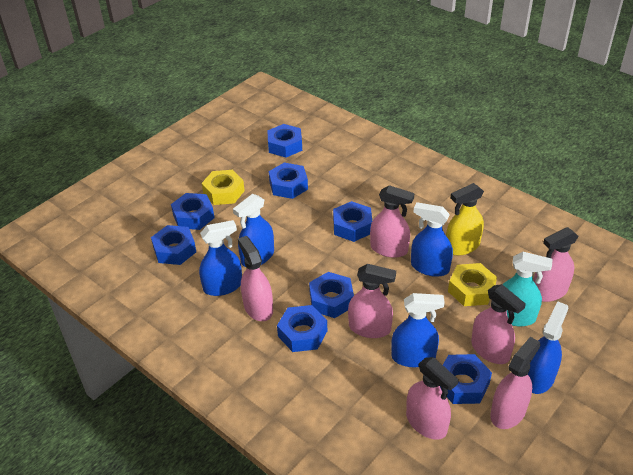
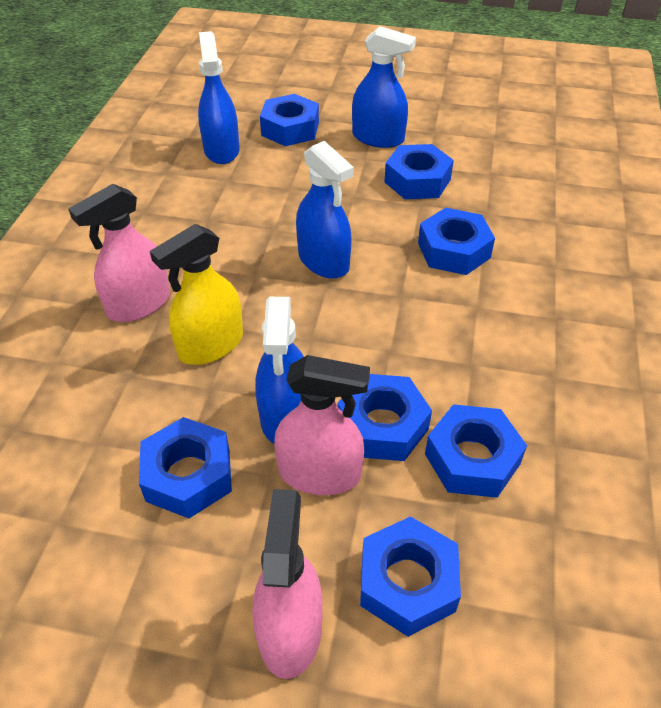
blue nut: [151,225,196,265] [171,193,214,230] [267,124,302,157] [269,163,308,199] [277,305,327,352] [309,272,354,318] [333,201,372,242] [440,354,492,404] = 8 -> [139,417,232,518] [260,94,319,146] [337,374,432,461] [360,516,461,637] [384,144,454,199] [418,208,495,275] [425,404,527,498] = 7
blue spray bottle: [199,220,242,296] [233,194,274,267] [391,293,445,367] [411,202,453,277] [528,302,568,394] = 5 -> [198,31,240,164] [256,297,304,444] [296,141,354,279] [352,26,416,148] = 4
pink spray bottle: [238,236,273,321] [348,264,396,338] [370,185,414,258] [406,357,459,440] [471,284,526,364] [490,337,540,429] [533,227,578,302] = 7 -> [68,184,170,322] [253,489,323,679] [274,355,370,495] = 3
turquoise spray bottle: [503,252,553,326] = 1 -> none = 0
yellow nut: [202,170,245,205] [448,263,497,306] = 2 -> none = 0

